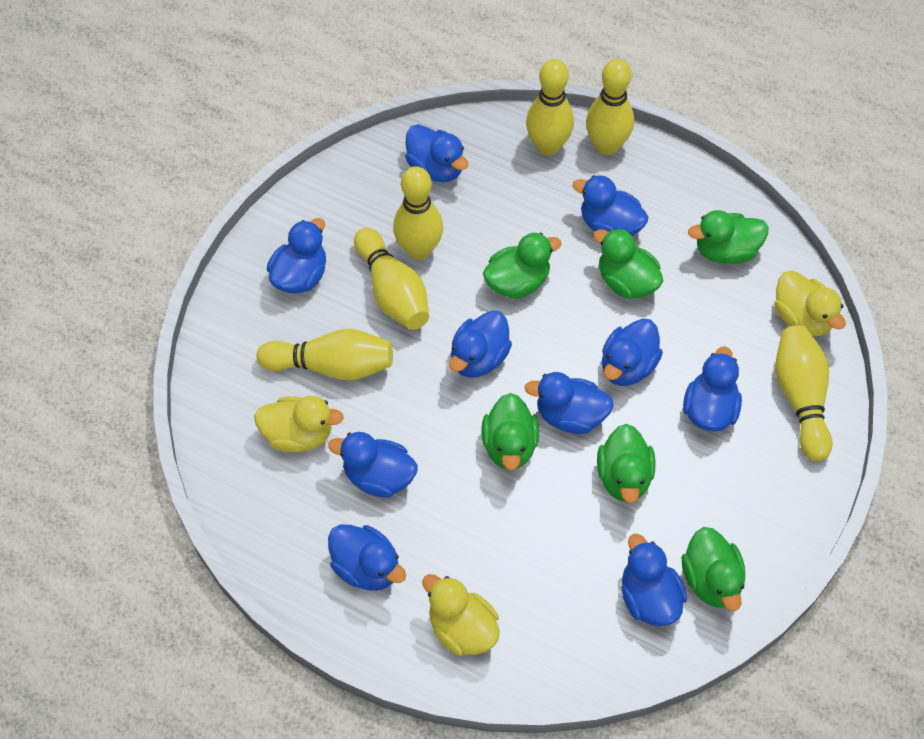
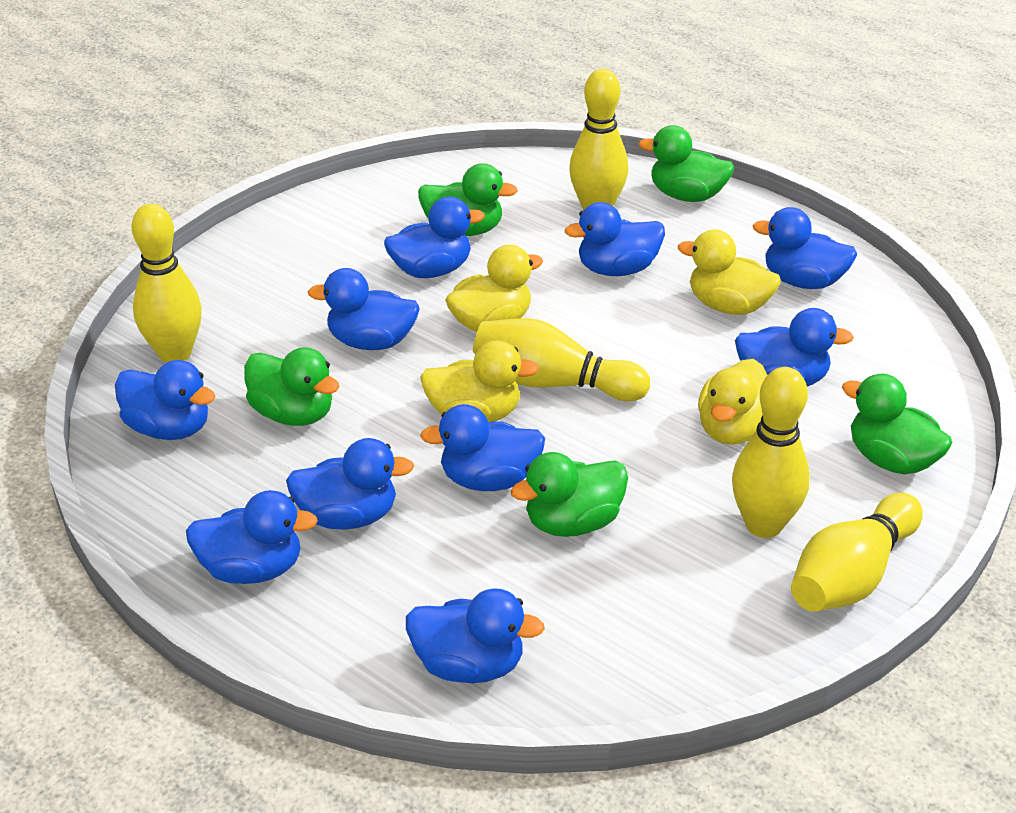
green duck: [481,393,539,470] [483,233,561,299] [594,228,663,299] [597,424,655,503] [682,527,745,611] [688,210,769,264] = 6 -> [244,347,340,426] [418,163,518,236] [511,452,628,537] [639,125,734,202] [842,374,952,474] = 5
yellow bowling pin: [257,329,393,381] [354,228,429,330] [393,166,443,260] [526,59,574,156] [586,59,634,155] [776,325,833,461] = 6 -> [132,204,202,363] [473,318,650,401] [569,69,628,211] [732,367,810,538] [791,493,923,612] = 5
yellow duck: [254,396,344,452] [422,574,500,656] [774,271,846,336] = 3 -> [420,340,539,422] [445,245,543,332] [678,229,781,315] [698,359,768,445] = 4

